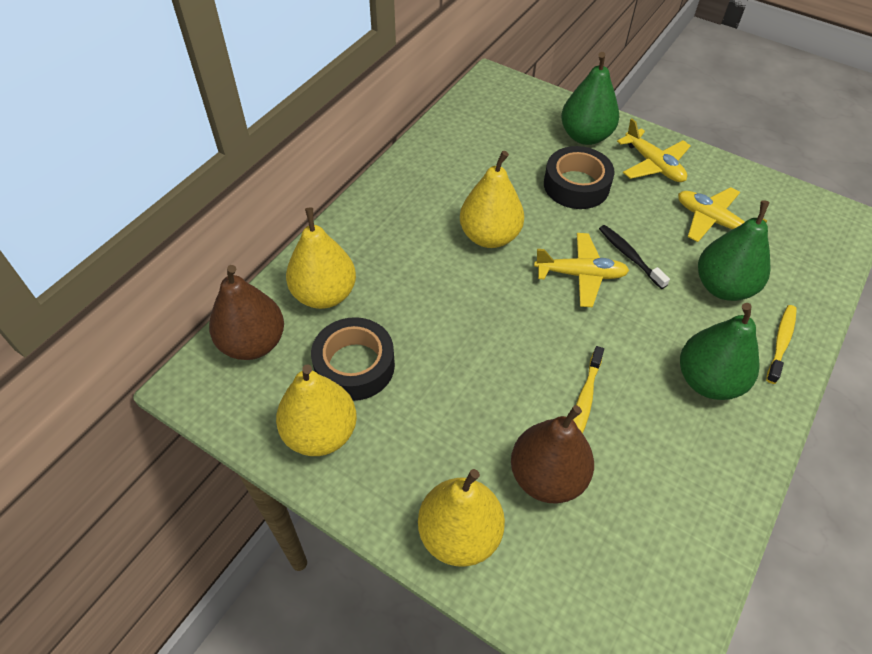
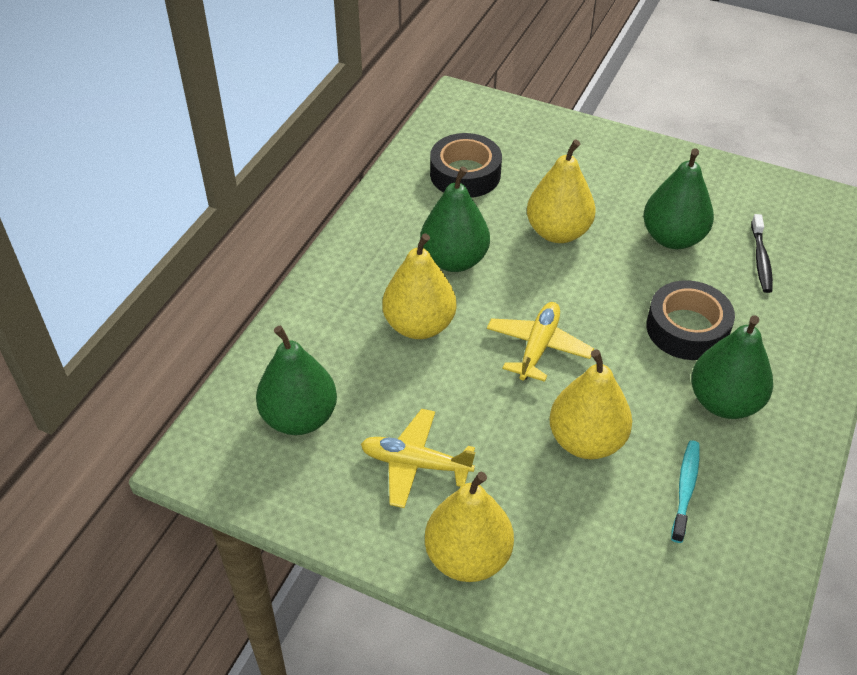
brown pear: [209,265,284,360] [511,405,594,503] = 2 -> none = 0
green pear: [561,52,619,145] [680,303,760,400] [698,200,771,301] = 3 -> [256,326,337,435] [420,166,490,272] [643,148,714,249] [691,315,773,419] = 4
turquoise toothbrush: none = 0 -> [671,441,700,543] = 1
yellow plane: [534,233,629,307] [617,119,690,182] [678,187,768,242] = 3 -> [361,409,475,508] [487,302,594,382] = 2
yellow toothbrush: [573,346,604,433] [766,305,797,384] = 2 -> none = 0

